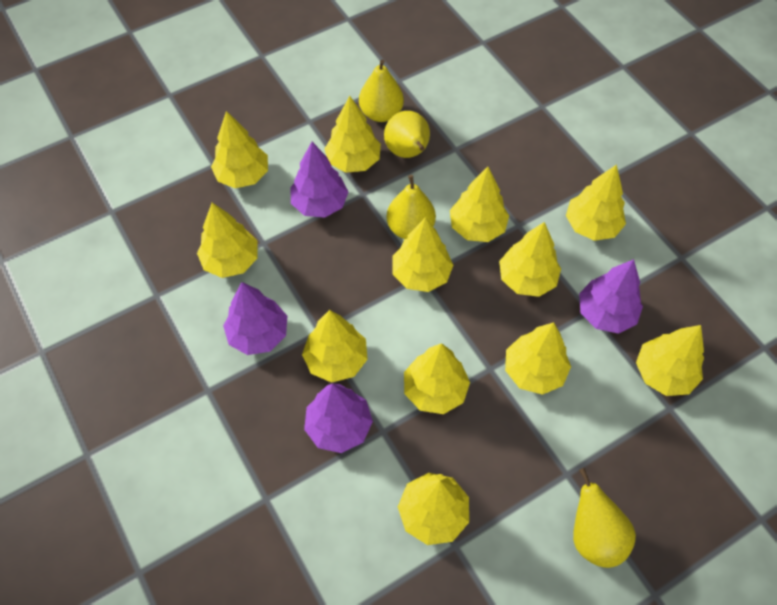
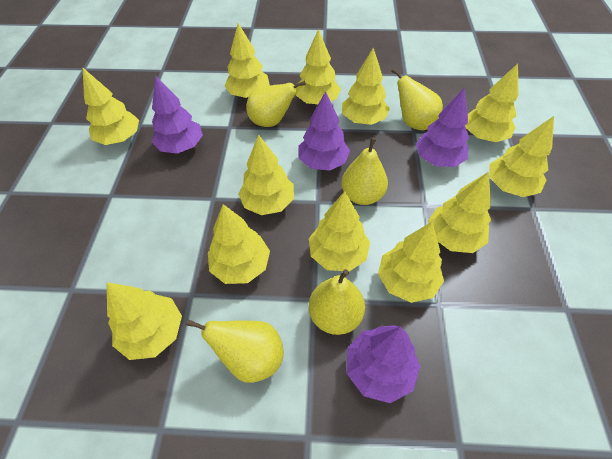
yellow pear: [359,59,404,122] [384,111,430,158] [387,175,436,239] [573,468,636,568] = 4 -> [186,319,284,383] [246,81,306,127] [309,269,365,335] [341,137,388,205] [391,68,443,131] = 5

